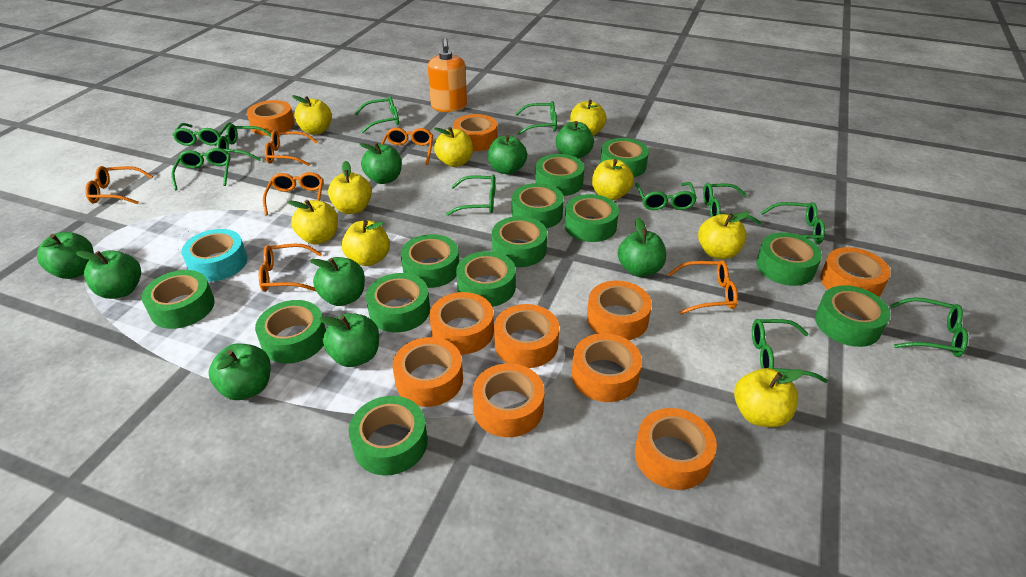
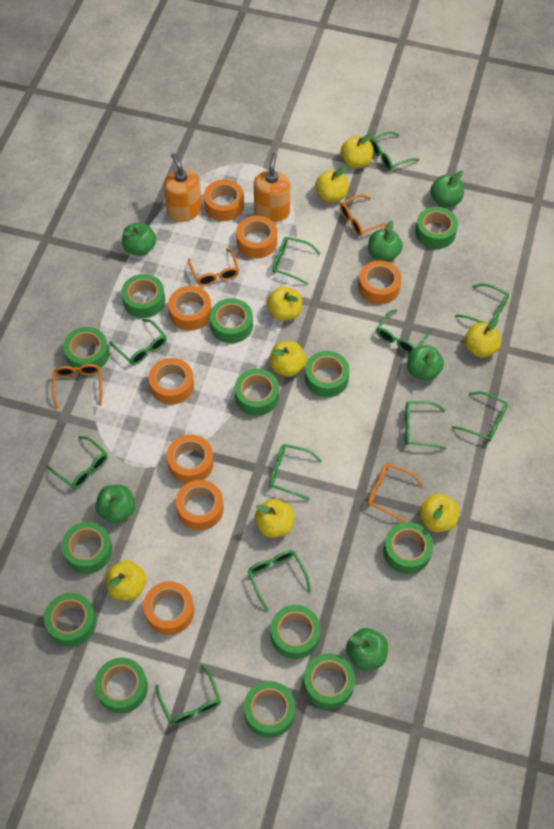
green apple: [37,232,94,279] [76,250,141,299] [209,343,271,400] [310,257,365,306] [319,313,379,367] [359,143,402,184] [488,135,527,174] [556,121,594,159] [618,218,666,277] = 9 -> [96,485,135,523] [122,222,156,256] [346,628,388,670] [368,221,403,262] [407,345,444,381] [430,171,464,207] = 6
orange glasses: [85,166,153,204] [259,244,322,292] [263,172,323,215] [265,130,318,166] [381,128,433,165] [668,260,738,315] = 6 -> [52,364,102,410] [188,248,239,286] [340,194,388,236] [367,463,423,523] = 4
orange soap dispenser: [428,38,467,112] = 1 -> [164,153,202,222] [254,153,290,222] = 2
orange tape: [247,100,295,136] [393,337,463,407] [429,292,494,354] [453,114,497,151] [472,363,544,437] [494,304,559,368] [572,333,642,402] [587,280,652,340] [635,408,717,490] [820,247,891,297] = 10 -> [143,581,194,635] [149,358,194,405] [167,435,214,484] [168,286,211,331] [176,480,224,530] [204,180,244,221] [236,216,277,258] [358,261,401,304] = 8
turquoise tape: [181,229,248,282] = 1 -> none = 0
yellow apple: [288,200,338,244] [292,95,332,135] [328,161,372,214] [342,220,390,266] [434,127,473,167] [570,100,606,136] [592,159,634,200] [698,211,750,259] [734,368,803,427] = 9 -> [106,560,146,601] [255,499,294,538] [267,286,302,321] [270,341,306,377] [315,166,348,202] [341,133,373,168] [419,494,459,532] [465,318,501,358] = 8

